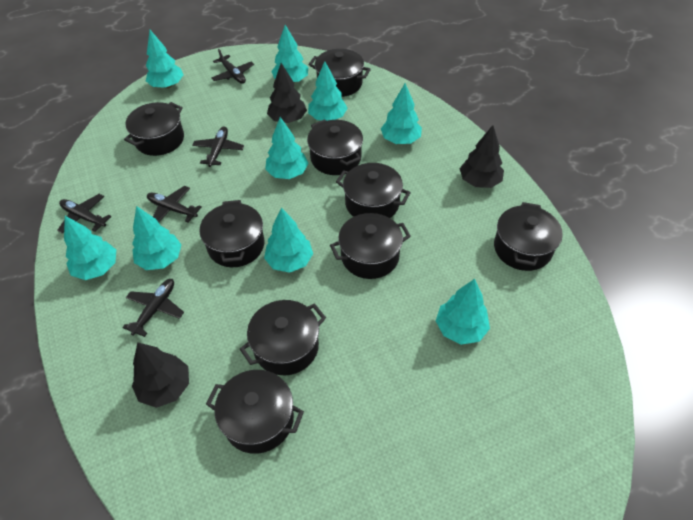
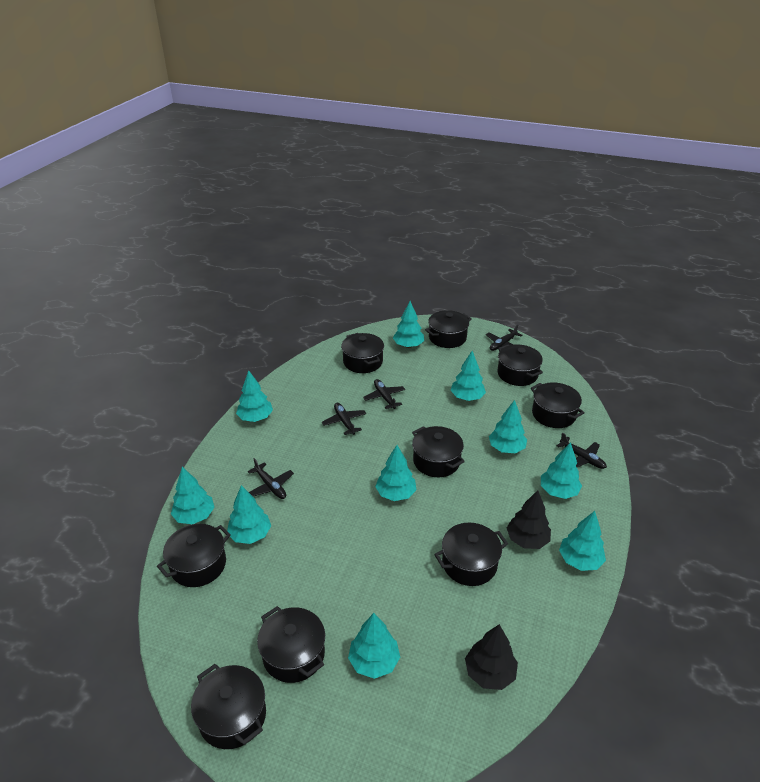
black tree: [132,342,189,408] [267,63,307,123] [459,125,504,188] = 3 -> [465,624,518,690] [507,490,551,549] = 2
turquoise tree: [64,216,116,280] [132,206,181,270] [146,30,183,88] [264,207,313,273] [265,117,308,179] [271,25,308,83] [308,61,347,121] [381,83,422,144] [436,279,490,345] = 9 -> [171,467,215,524] [227,485,271,544] [236,370,273,422] [348,613,400,679] [375,445,417,501] [393,301,424,348] [451,351,486,401] [489,400,527,453] [541,442,582,499] [559,511,606,571] = 10

